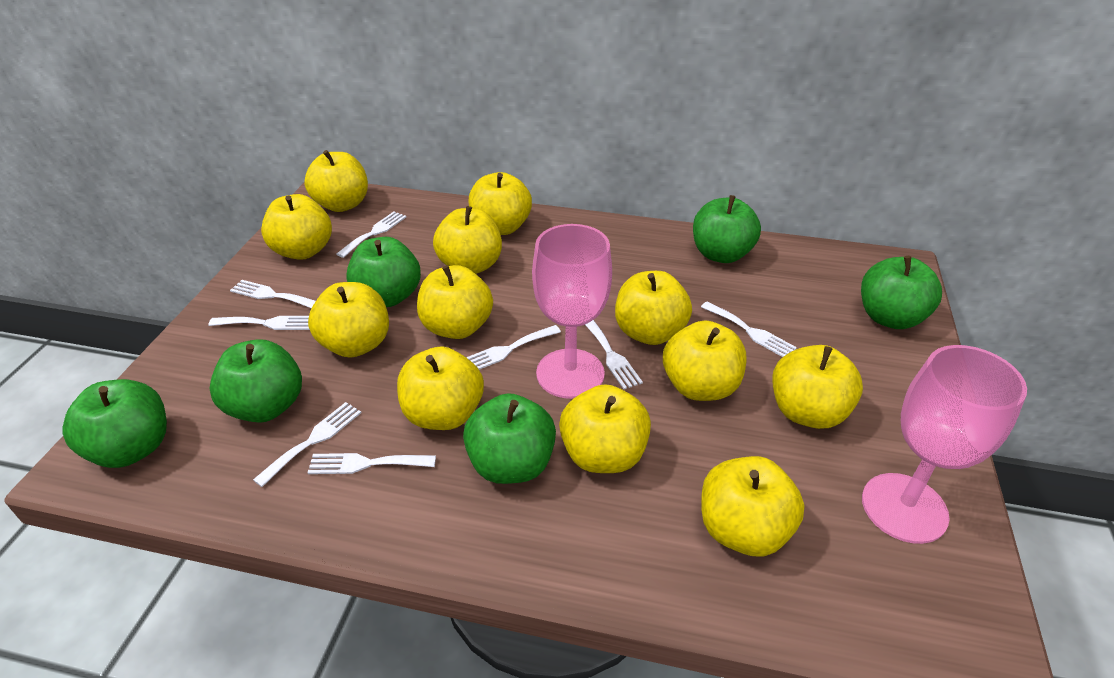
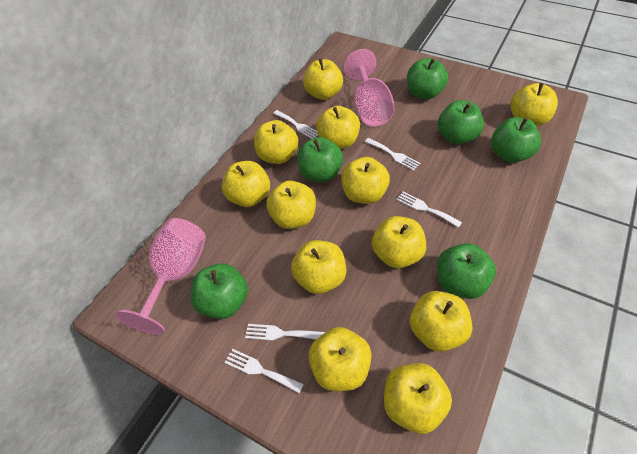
white fork: [208,316,310,330] [230,280,316,308] [253,402,361,487] [308,453,436,474] [337,211,407,258] [466,325,561,370] [585,320,643,389] [701,302,797,357] = 8 -> [224,349,304,394] [245,324,325,341] [273,110,318,139] [365,138,420,171] [397,192,462,228] = 5

